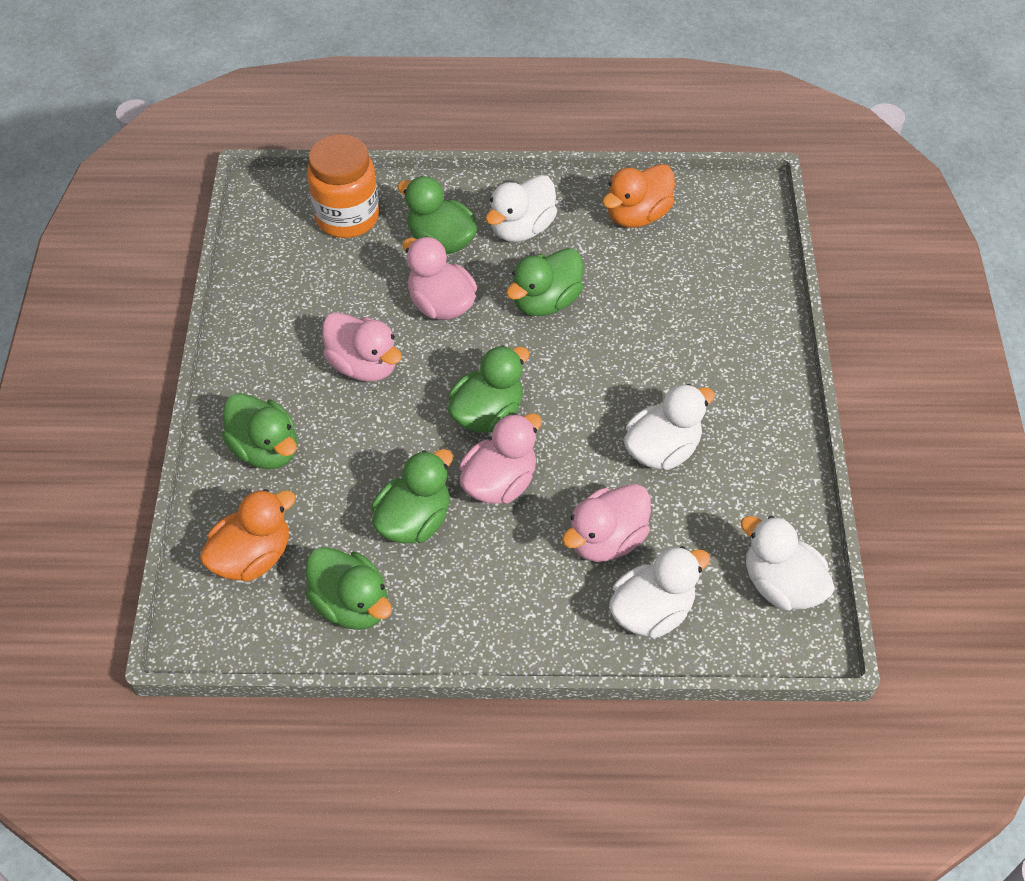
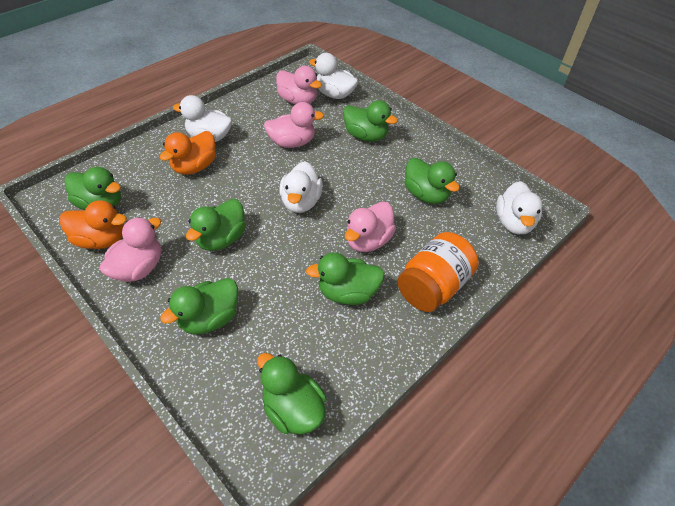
green duck: [222,393,297,469] [306,547,392,630] [371,449,453,544] [397,176,477,254] [448,345,529,432] [506,248,583,316] = 6 -> [64,167,121,210] [160,278,238,335] [186,199,246,251] [257,353,327,435] [306,252,385,305] [343,100,398,142] [404,158,460,204] = 7

